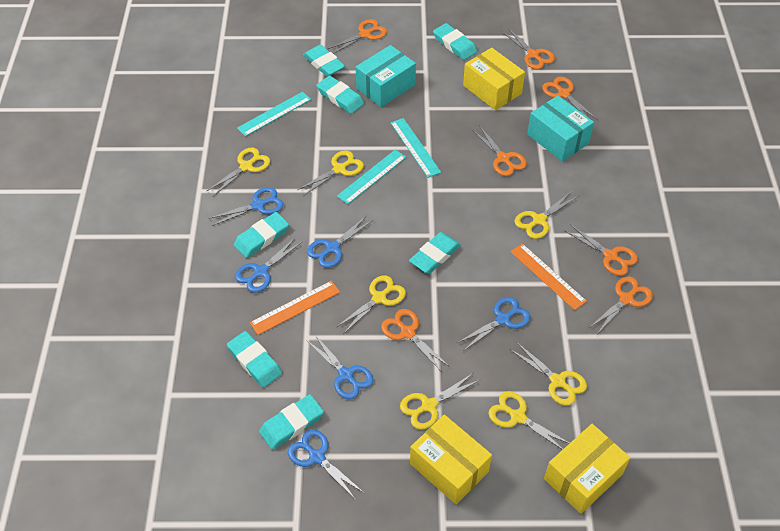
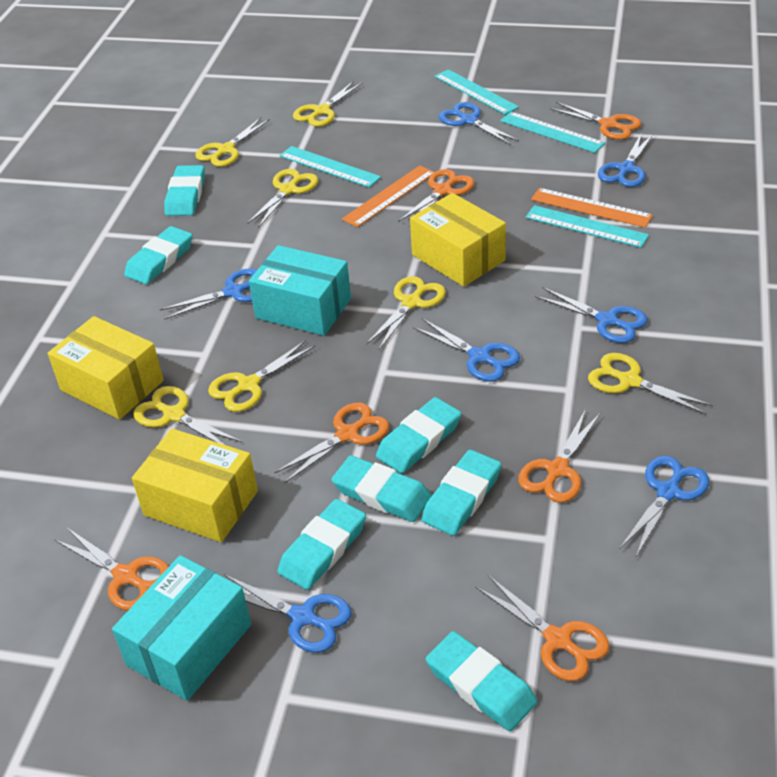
blue scissors: [208,187,284,226] [235,237,303,293] [288,429,364,500] [306,334,374,399] [307,215,373,268] [457,297,531,351] = 6 -> [160,268,257,320] [224,574,352,653] [413,318,520,382] [439,102,519,145] [535,287,648,343] [598,132,654,187] [620,456,709,557] = 7
orange scissors: [328,19,387,54] [381,309,450,372] [472,125,527,176] [501,28,555,69] [542,77,598,120] [564,224,638,276] [589,277,653,333] = 7 -> [54,527,169,611] [274,403,389,483] [398,169,475,227] [476,575,610,681] [518,409,601,503] [550,102,641,140] = 6
turquoise ruler: [237,92,311,137] [337,150,406,204] [390,118,441,178] = 3 -> [279,146,381,188] [435,69,519,115] [500,112,605,153] [525,205,649,248] = 4

